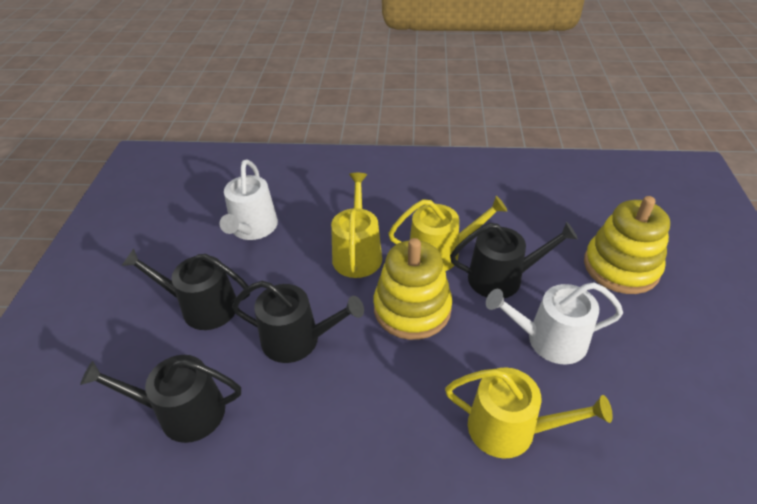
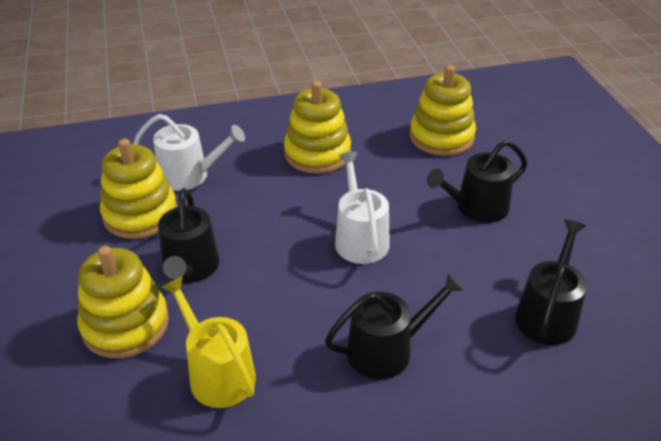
yellow stacking toy: [373,238,452,340] [584,196,670,294] = 2 -> [77,246,169,358] [100,139,177,239] [284,81,351,174] [409,65,476,156] = 4
yellow watering can: [331,173,382,278] [388,196,507,271] [445,368,613,459] = 3 -> [161,276,256,408] = 1

